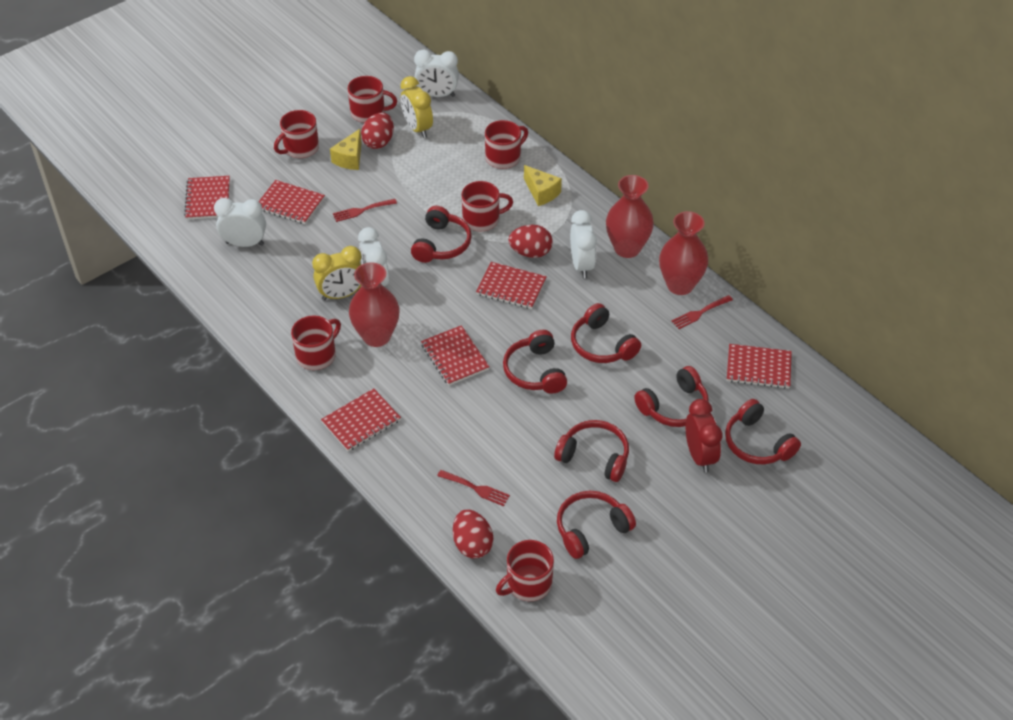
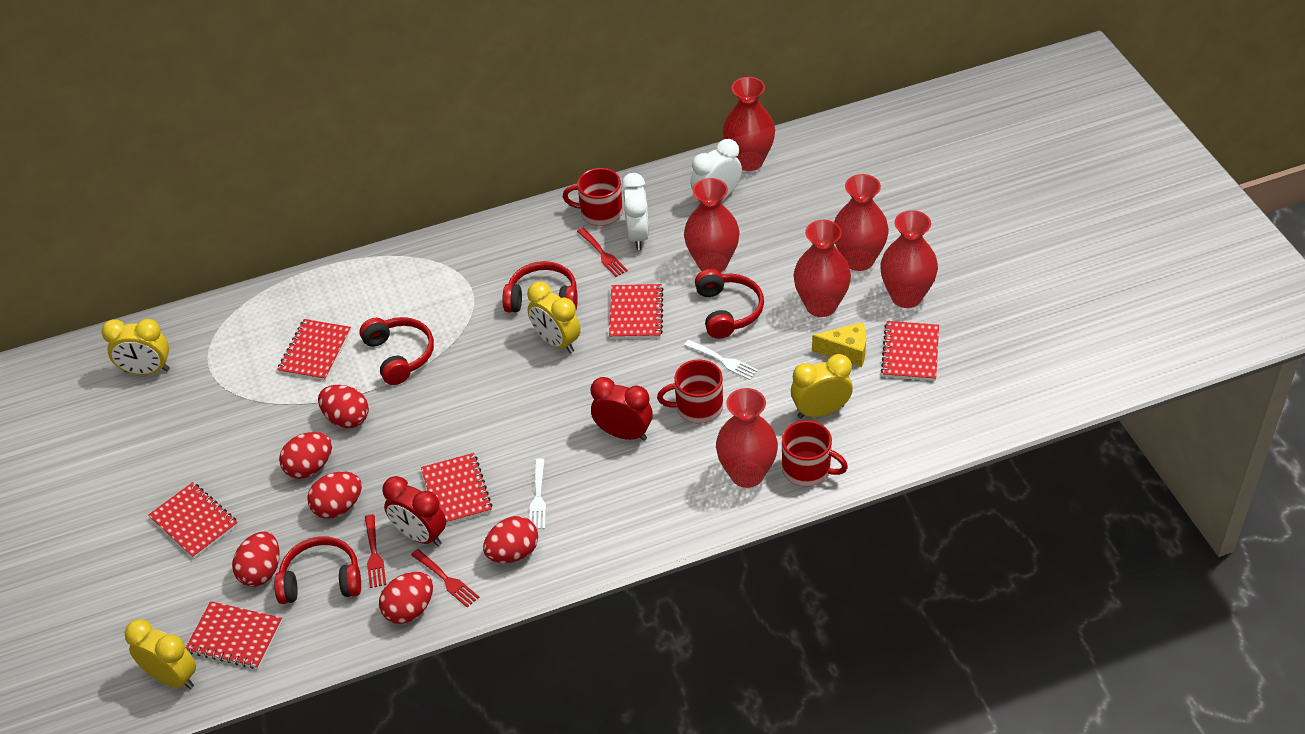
red clock: [685,399,723,473] = 1 -> [382,476,446,546] [591,377,653,441] = 2
red egg: [361,113,394,149] [453,510,493,559] [508,225,553,258] = 3 -> [232,532,280,587] [279,432,332,479] [307,471,362,519] [318,385,369,428] [379,572,433,624] [483,516,538,563] = 6
red headphones: [411,206,472,263] [503,330,567,394] [554,420,629,482] [557,491,636,559] [571,303,641,363] [634,366,708,427] [725,399,801,464] = 7 -> [274,537,361,604] [359,317,434,385] [502,261,578,312] [695,269,764,339] = 4
red mug: [274,110,319,158] [291,316,341,370] [348,76,397,123] [461,181,513,231] [485,120,528,169] [496,540,554,601] = 6 -> [563,168,623,226] [657,360,723,424] [782,420,848,487] = 3
red vase: [349,262,399,347] [606,175,654,258] [659,211,708,295] = 3 -> [684,178,740,273] [716,388,778,488] [722,77,775,171] [794,220,851,317] [834,174,889,271] [880,210,938,308] = 6
white clock: [214,198,266,247] [358,227,389,286] [414,50,459,97] [570,210,597,278] = 4 -> [622,173,649,250] [691,139,742,200] = 2
white fork: none = 0 -> [529,458,546,529] [684,340,758,380] = 2
yellow cheese: [330,129,362,170] [524,165,562,206] = 2 -> [812,322,866,367] = 1
yellow clock: [312,246,362,301] [401,76,433,138] = 2 -> [102,319,170,375] [125,619,196,689] [527,282,581,353] [791,354,853,418] = 4

